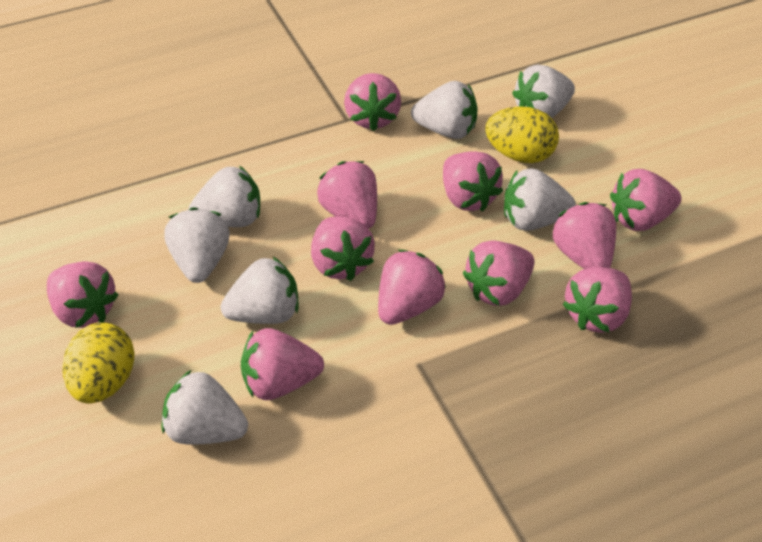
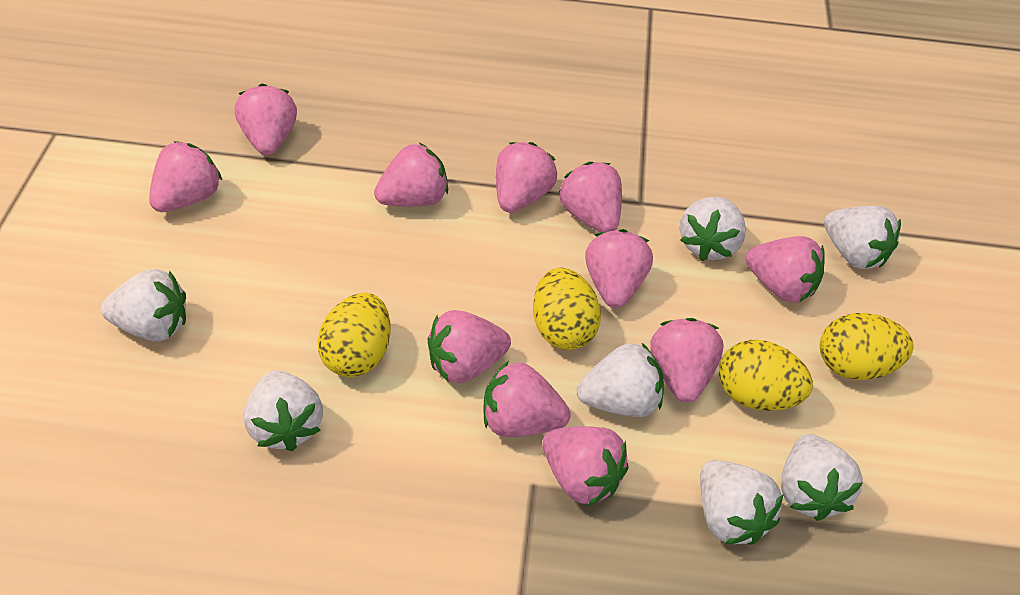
yellow egg: [62,323,135,404] [485,106,559,163] = 2 -> [317,293,391,377] [533,268,601,350] [719,340,813,411] [820,313,913,380] = 4

